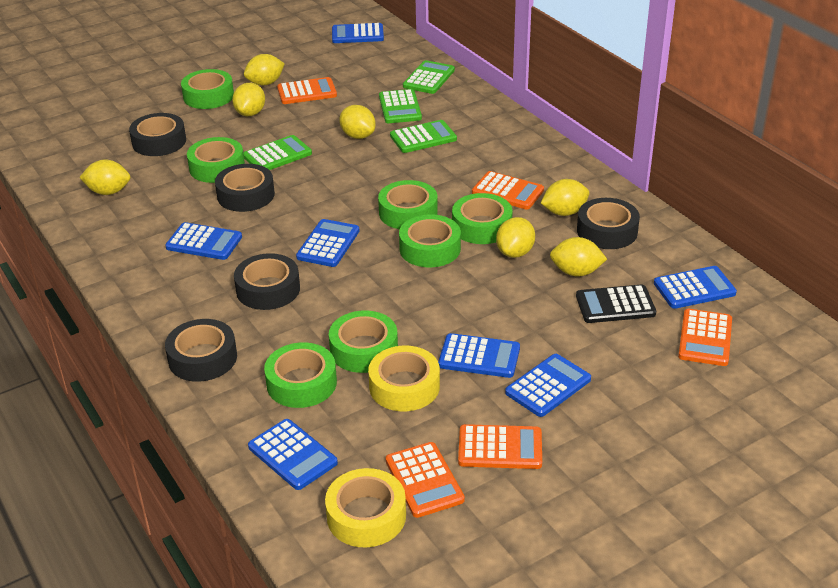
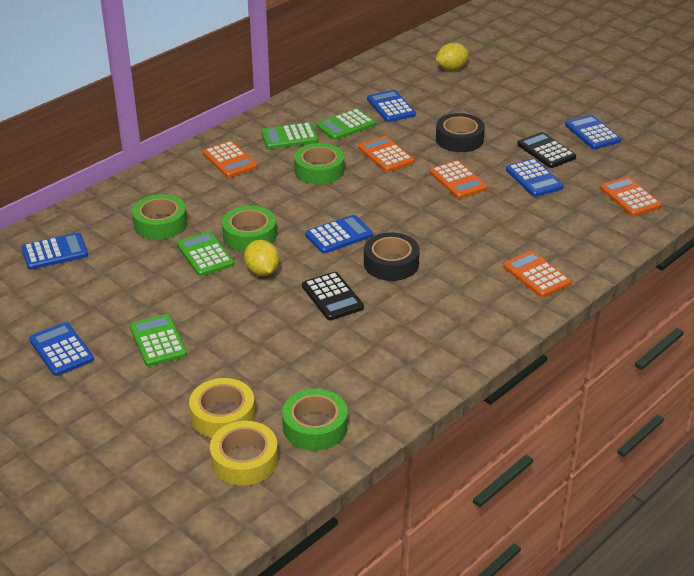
black calculator: [576,284,656,323] = 1 -> [302,272,364,320] [517,132,576,168] = 2
black tape: [129,113,186,156] [165,319,237,382] [215,164,275,212] [234,253,300,310] [577,198,640,249] = 5 -> [364,232,420,281] [436,113,485,152] = 2
blue calculator: [165,222,242,260] [248,419,338,490] [296,219,359,267] [332,23,384,43] [438,333,520,378] [505,354,591,417] [654,266,737,309] = 7 -> [21,232,88,270] [29,322,94,376] [305,215,373,254] [367,90,416,122] [506,159,564,197] [565,115,621,149] = 6
green tape: [181,69,234,109] [187,137,245,183] [264,342,337,408] [329,311,398,373] [378,180,438,229] [399,214,461,267] [452,193,513,244] = 7 -> [132,194,187,240] [222,206,277,252] [282,389,348,451] [294,143,344,184] = 4
yellow lemon: [79,159,130,195] [232,83,265,116] [244,54,285,85] [339,105,376,139] [496,217,535,258] [541,179,589,216] [550,237,607,276] = 7 -> [244,240,279,276] [436,43,470,70] = 2

